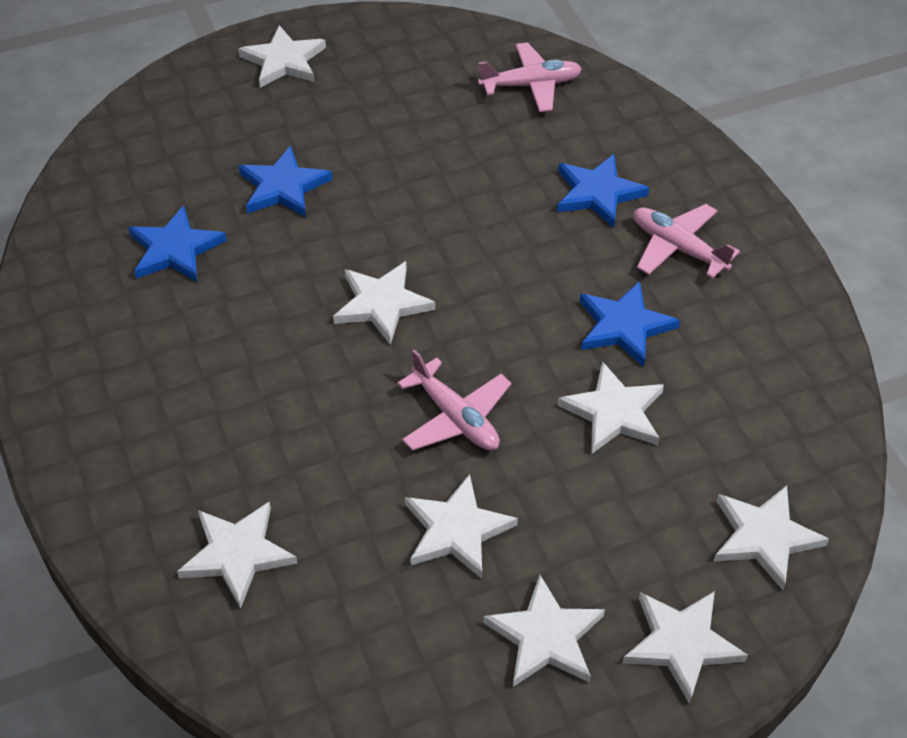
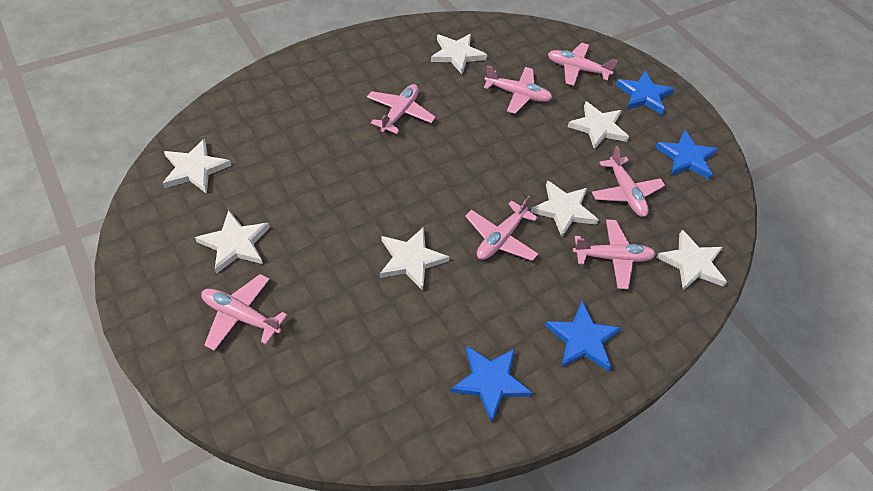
pink plane: [397,349,511,451] [478,42,582,112] [634,204,740,279] = 3 -> [201,274,287,351] [367,84,436,134] [465,196,538,261] [484,66,552,114] [548,43,618,86] [573,219,656,289] [592,146,665,217] = 7
white star: [177,502,298,609] [238,25,326,88] [333,261,435,345] [405,474,518,579] [483,575,605,687] [557,361,664,454] [623,591,748,704] [713,485,829,590] = 8 -> [163,138,232,194] [195,210,270,274] [380,227,450,291] [431,34,487,74] [530,180,599,237] [567,101,629,149] [656,230,727,291] = 7

